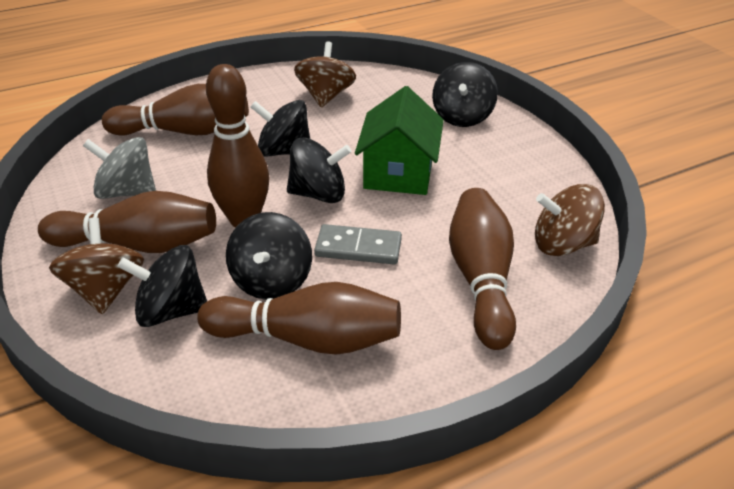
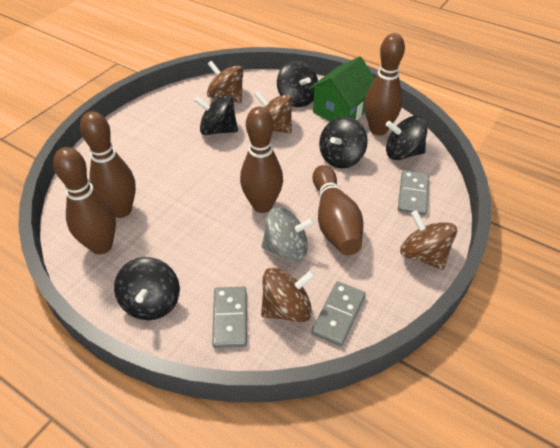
brown spinning top: [49,217,144,314] [294,41,356,108] [535,184,605,256] = 3 -> [207,61,244,103] [254,91,292,133] [261,268,315,323] [400,210,457,270] = 4
grey domino: [314,224,402,265] = 1 -> [212,287,247,348] [311,281,366,346] [398,170,429,216] = 3

